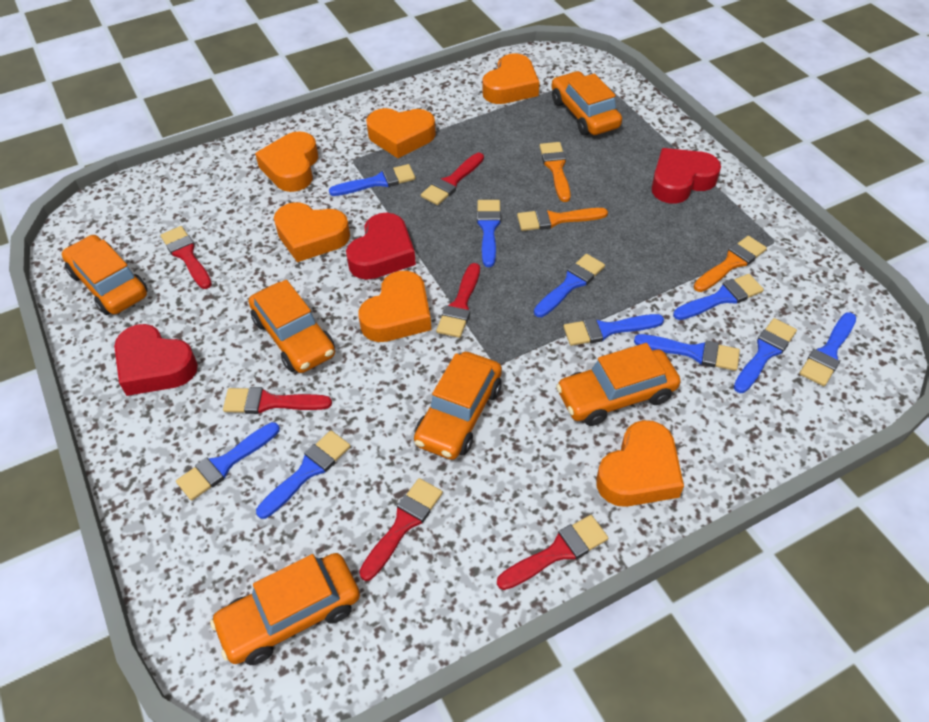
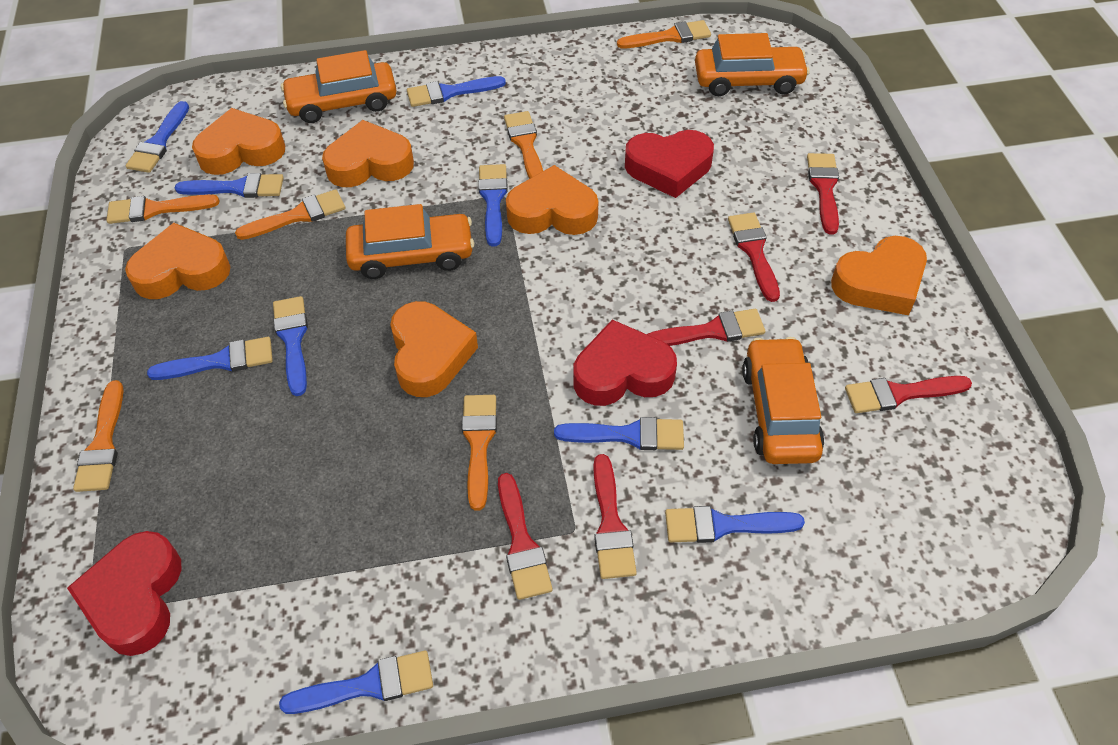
blue brush: [176,422,280,501] [256,430,351,519] [329,164,415,196] [477,200,501,267] [534,254,605,317] [563,314,664,346] [634,334,740,371] [673,274,764,320] [733,318,797,393] [799,312,856,386] = 10 -> [125,101,189,173] [147,337,273,380] [175,173,284,198] [273,296,308,396] [279,651,433,714] [407,76,506,107] [478,164,508,247] [554,417,684,450] [665,506,805,543] = 9
orange brush: [517,208,608,231] [540,142,571,202] [694,236,767,292] = 3 -> [73,380,124,492] [107,195,219,224] [235,189,345,240] [462,395,497,511] [504,111,543,179] [617,20,711,48] = 6
orange car: [62,235,148,315] [210,553,360,665] [249,280,335,373] [414,352,502,460] [551,71,622,136] [556,343,681,426] = 6 -> [281,50,396,123] [346,204,474,279] [695,33,810,96] [742,337,825,464] = 4

